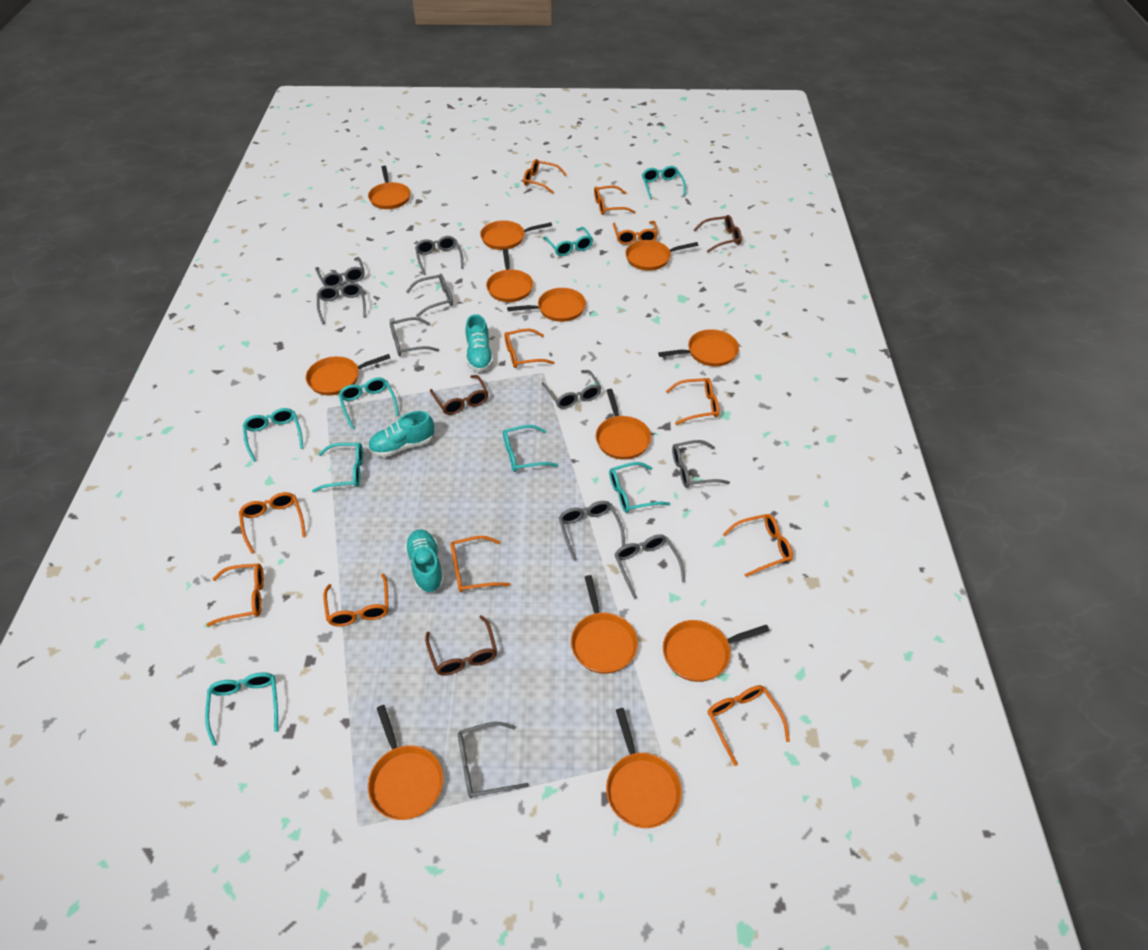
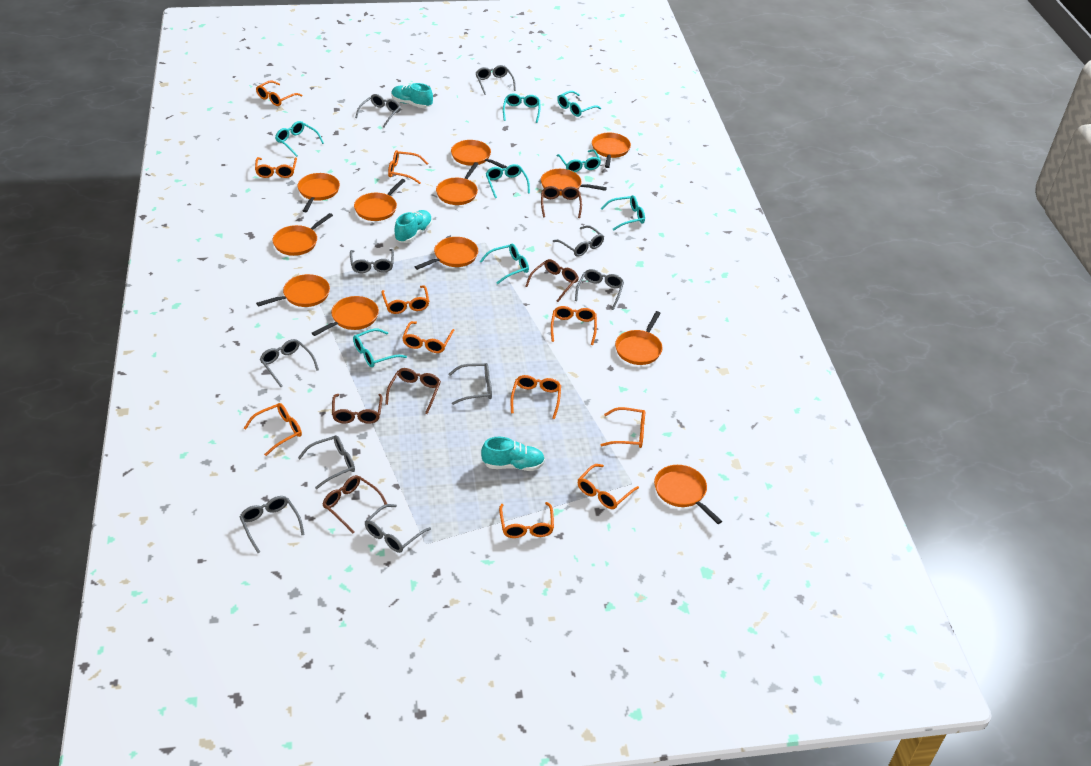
brown glasses: [425,615,497,676] [430,375,488,415] [694,215,742,252] = 3 -> [322,475,387,533] [332,394,383,424] [385,368,441,414] [526,259,579,302] [541,186,582,218] = 5

